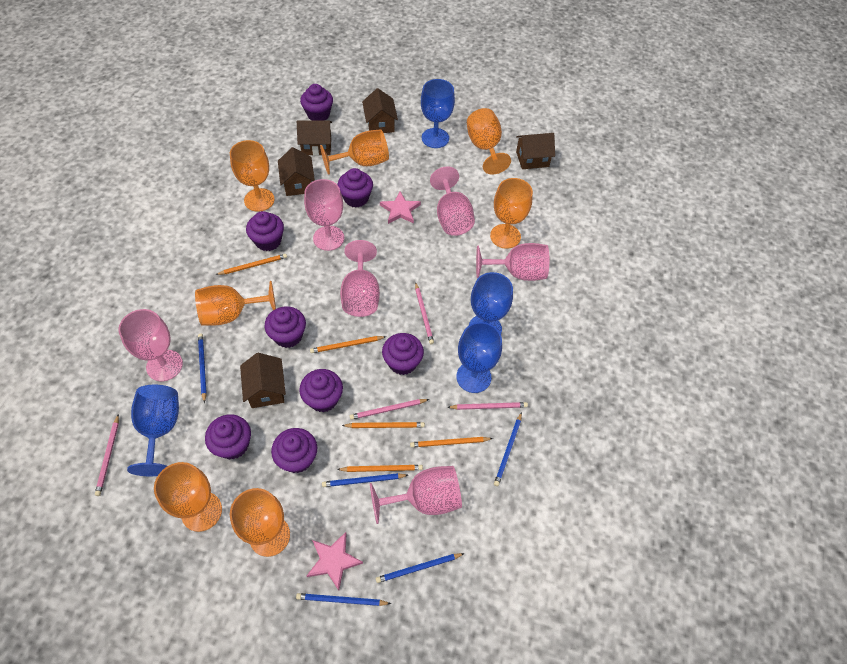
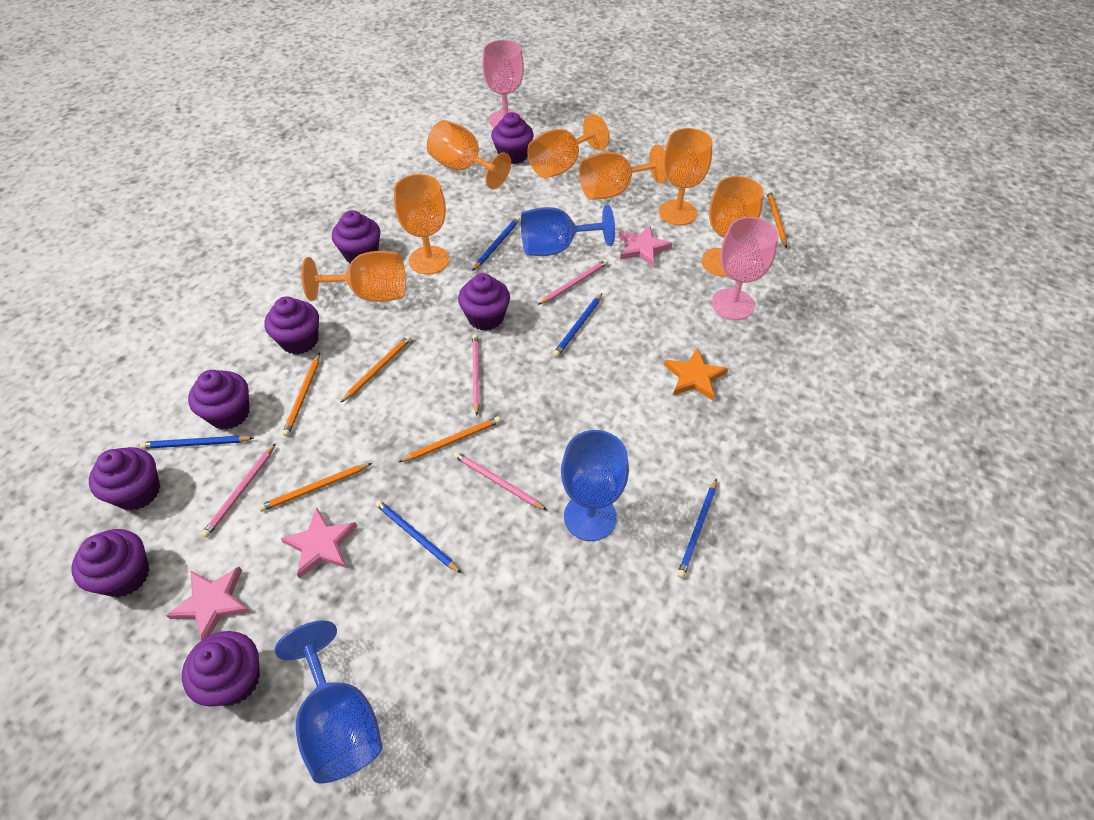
blue goblet: [127,385,179,476] [421,79,455,148] [456,322,502,393] [469,272,513,334] = 4 -> [274,621,383,783] [521,205,615,256] [561,430,629,541] = 3
brown house: [240,353,286,408] [278,147,315,196] [297,121,332,156] [362,88,398,133] [516,133,555,169] = 5 -> none = 0
orange star: none = 0 -> [664,348,728,400] = 1
pink goblet: [118,309,183,381] [304,179,344,251] [340,240,380,317] [370,466,462,524] [430,167,475,236] [476,243,549,281] = 6 -> [482,40,524,127] [711,217,778,320] = 2
pink star: [307,532,363,591] [380,191,421,224] = 2 -> [166,567,250,641] [280,507,357,579] [619,226,672,267] = 3

